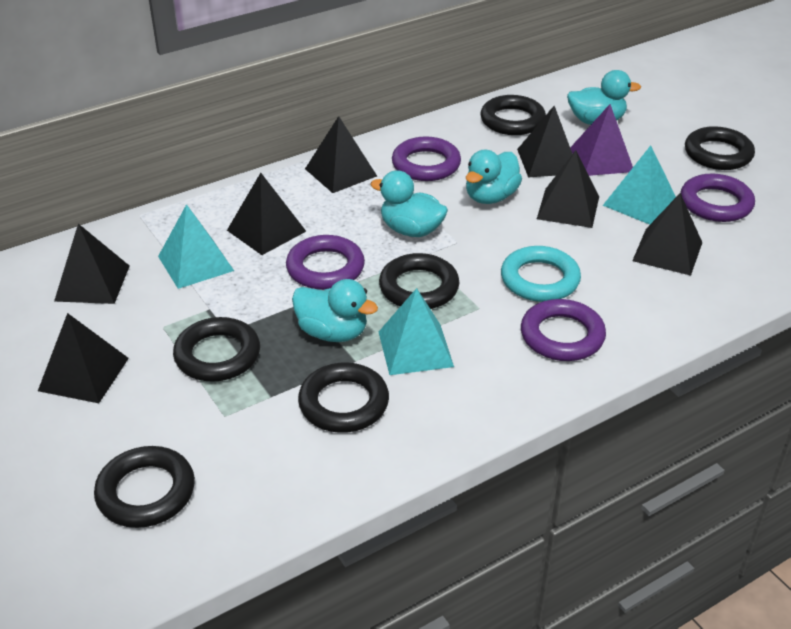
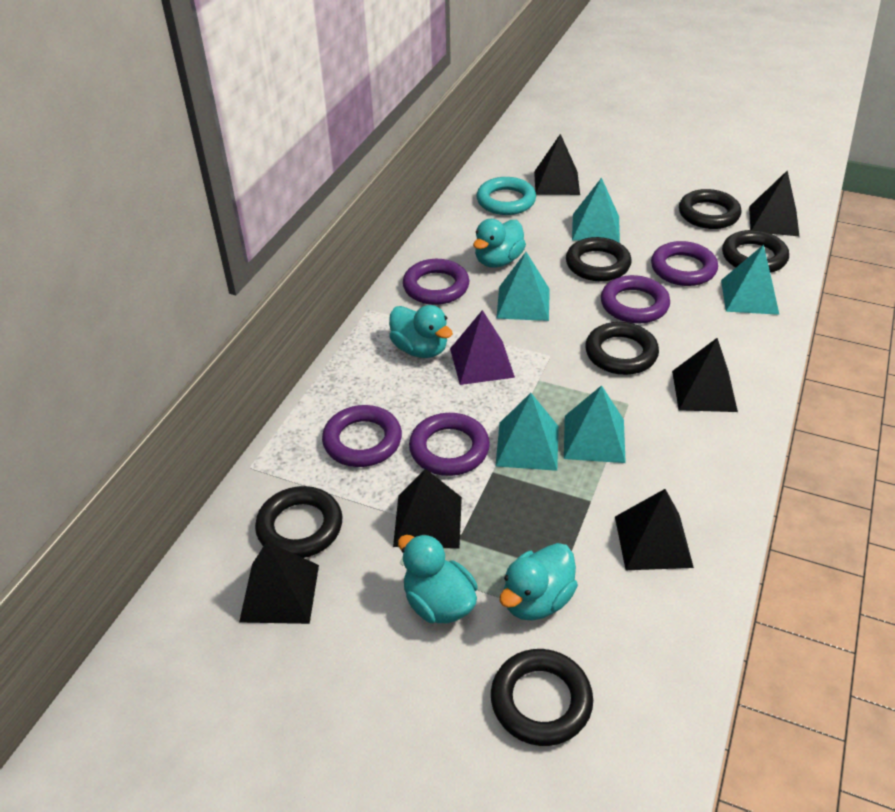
black pyramid: [38,313,129,403] [54,224,130,304] [227,173,306,255] [305,116,377,193] [517,106,572,178] [537,151,599,228] [632,193,702,276] = 7 -> [239,542,319,624] [393,469,462,549] [534,134,580,195] [615,489,694,570] [672,338,738,412] [749,170,799,236] = 6
purple ring: [286,235,365,290] [392,136,461,181] [521,299,606,361] [680,174,755,222] = 4 -> [322,405,402,467] [403,259,469,305] [409,413,490,476] [601,275,670,324] [651,241,718,286] = 5
turquoise pyramid: [158,204,234,289] [379,288,454,375] [603,145,676,225] = 3 -> [496,252,550,321] [496,393,559,471] [564,385,626,463] [572,177,620,243] [721,245,779,315] = 5

